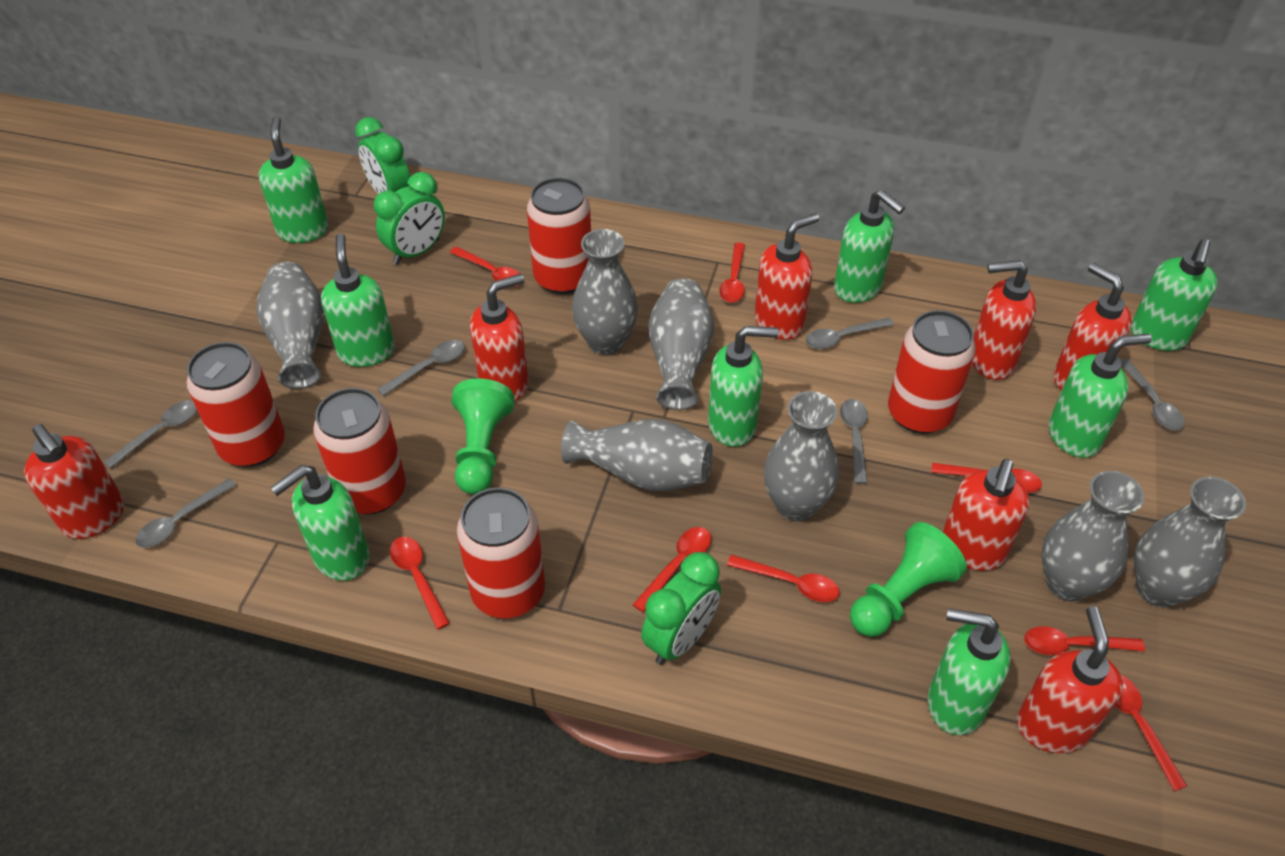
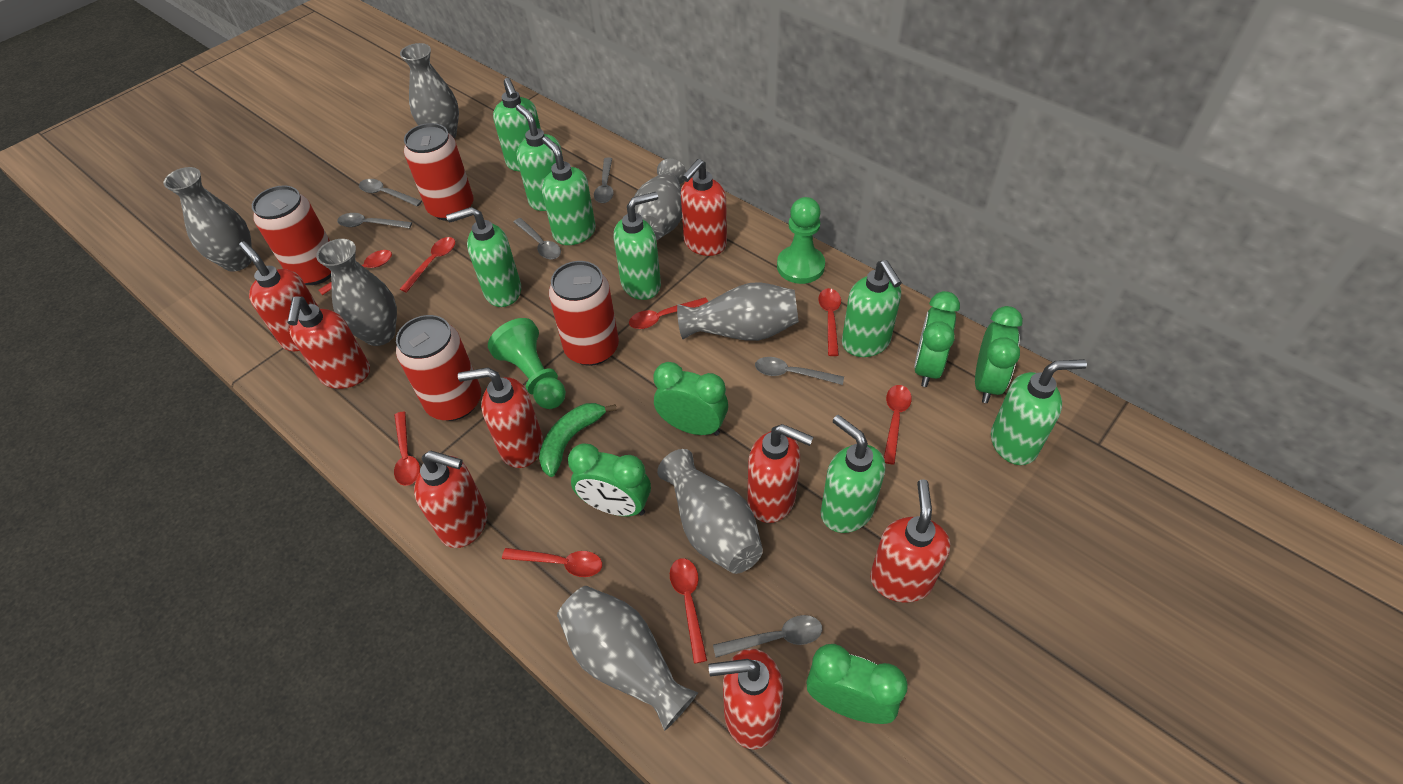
green banana: none = 0 -> [539,403,617,477] = 1
green clock: [355,117,410,194] [374,172,445,265] [641,552,721,665] = 3 -> [568,443,651,516] [654,362,728,436] [806,644,908,724] [914,291,960,387] [975,306,1023,403] = 5
red can: [186,342,285,467] [313,388,406,515] [457,488,545,618] [527,178,591,294] [888,310,976,434] = 5 -> [252,185,331,285] [396,315,481,421] [404,123,474,221] [549,261,619,366] = 4
red soap dispenser: [24,424,124,539] [470,274,529,401] [754,213,819,340] [943,459,1029,571] [972,260,1037,380] [1017,606,1123,753] [1053,263,1132,390] = 7 -> [239,241,320,351] [287,296,370,389] [414,451,487,548] [458,367,543,468] [681,159,727,256] [709,649,783,749] [747,424,813,523] [870,479,950,602] = 8

